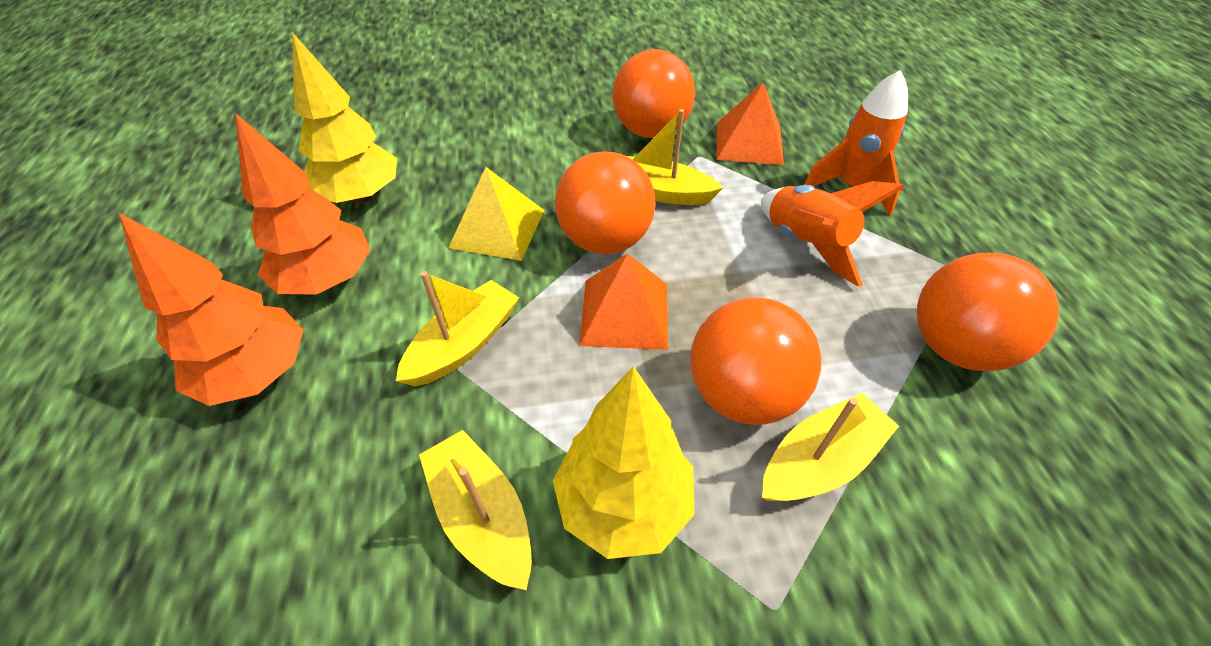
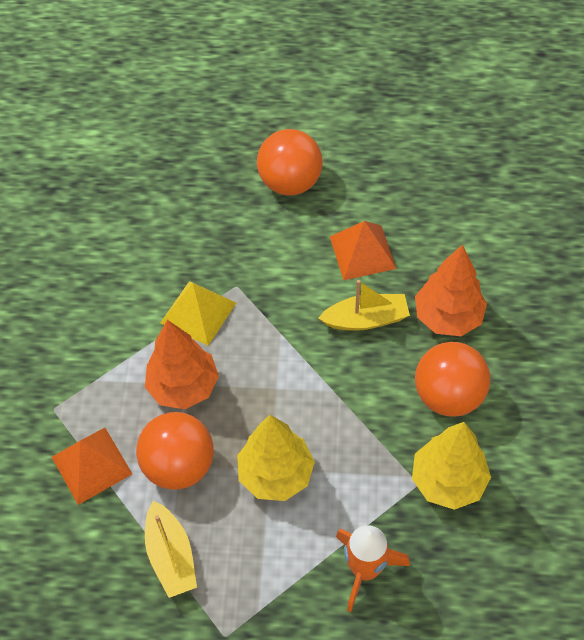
orange ball: [555,152,656,254] [613,49,695,138] [690,297,821,425] [917,253,1059,371] = 4 -> [136,412,214,490] [257,129,322,196] [415,342,490,417] = 3
orange rocket: [761,181,905,287] [804,70,908,216] = 2 -> [336,525,410,612] = 1
yellow boat: [396,271,519,387] [419,430,532,590] [627,109,723,205] [762,393,899,501] = 4 -> [145,501,197,598] [318,280,410,331] = 2

